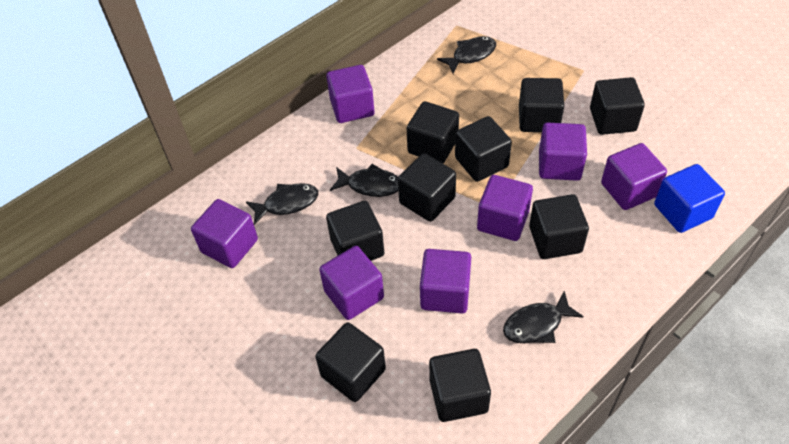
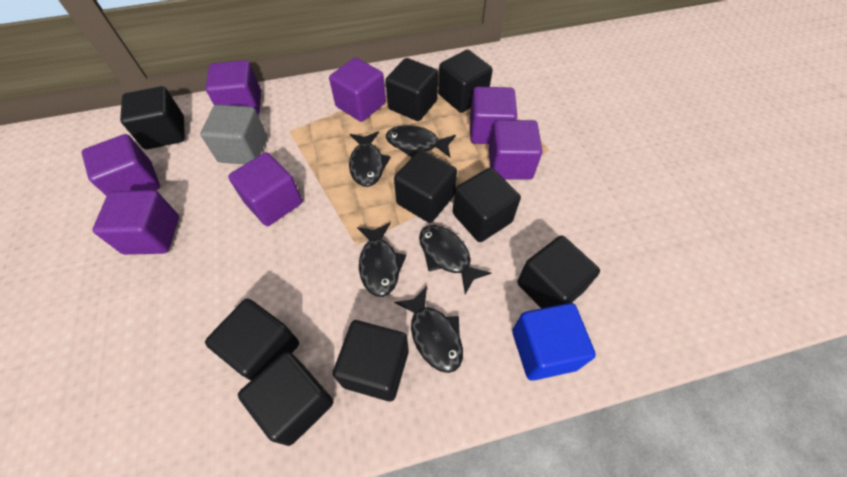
black fish: [246,183,318,225] [330,164,398,197] [437,36,496,74] [503,291,584,343] = 4 -> [349,131,391,187] [357,223,406,297] [386,125,456,157] [394,286,463,373] [419,225,491,294] = 5
grey cube: none = 0 -> [201,105,267,164] = 1

